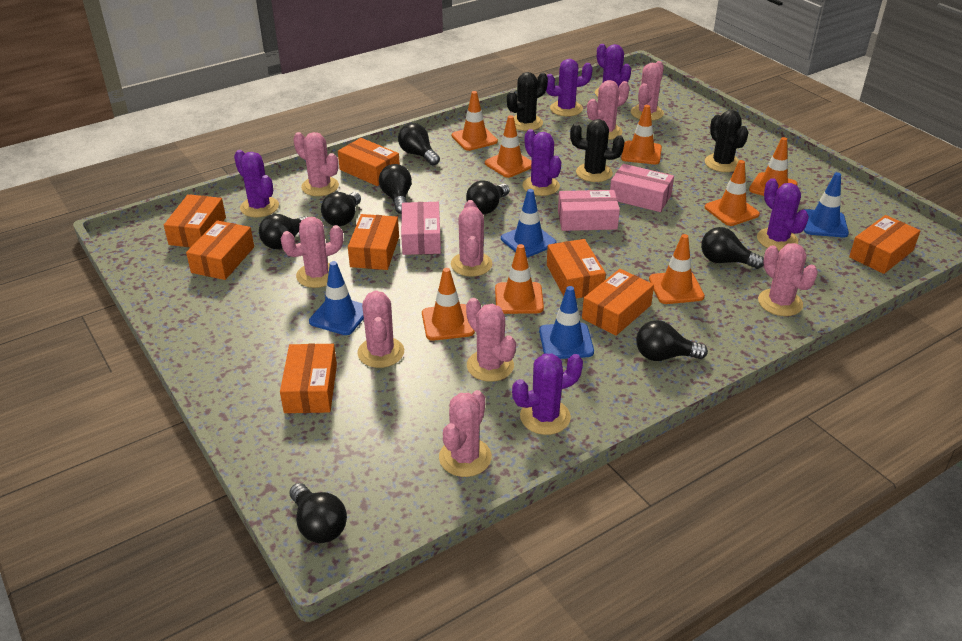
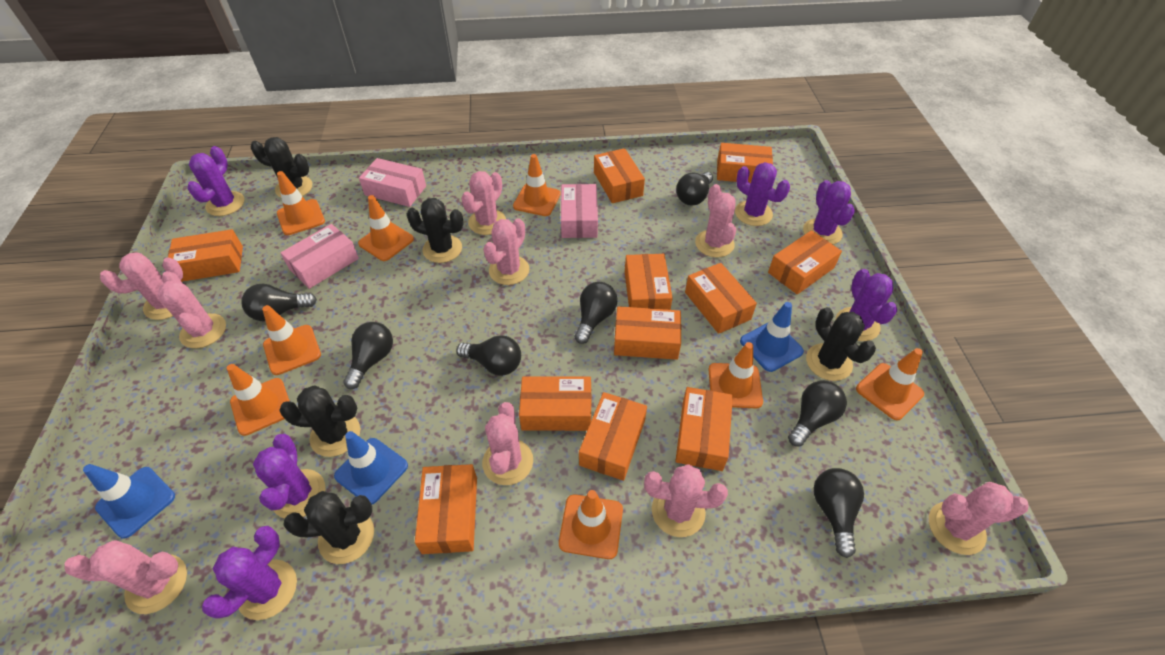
black cactus: [507,72,548,131] [570,119,625,182] [705,110,749,172] = 3 -> [251,137,313,198] [279,386,360,457] [283,491,374,564] [407,198,464,263] [806,307,876,381] = 5
black light bulb: [259,214,307,249] [289,483,347,543] [321,192,361,226] [379,164,412,214] [398,123,440,165] [466,181,510,214] [636,320,708,361] [701,227,764,269] = 8 -> [241,284,317,321] [343,322,393,389] [456,335,521,376] [575,282,618,344] [676,172,713,205] [788,381,847,447] [814,468,864,558] = 7
blue traffic cone: [309,261,364,335] [501,189,557,257] [539,286,594,359] [804,172,849,237] = 4 -> [83,464,175,539] [334,431,408,504] [740,302,804,372] = 3
orange box: [164,194,226,247] [186,220,254,280] [280,344,337,413] [338,138,400,186] [348,214,399,270] [547,239,606,298] [582,269,654,336] [849,215,921,274] = 8 -> [168,229,243,282] [415,464,477,554] [519,376,592,431] [579,392,647,481] [594,148,645,203] [614,306,681,360] [625,254,672,310] [675,387,733,471] [685,263,757,334] [717,143,773,183] [768,230,842,295] = 11

